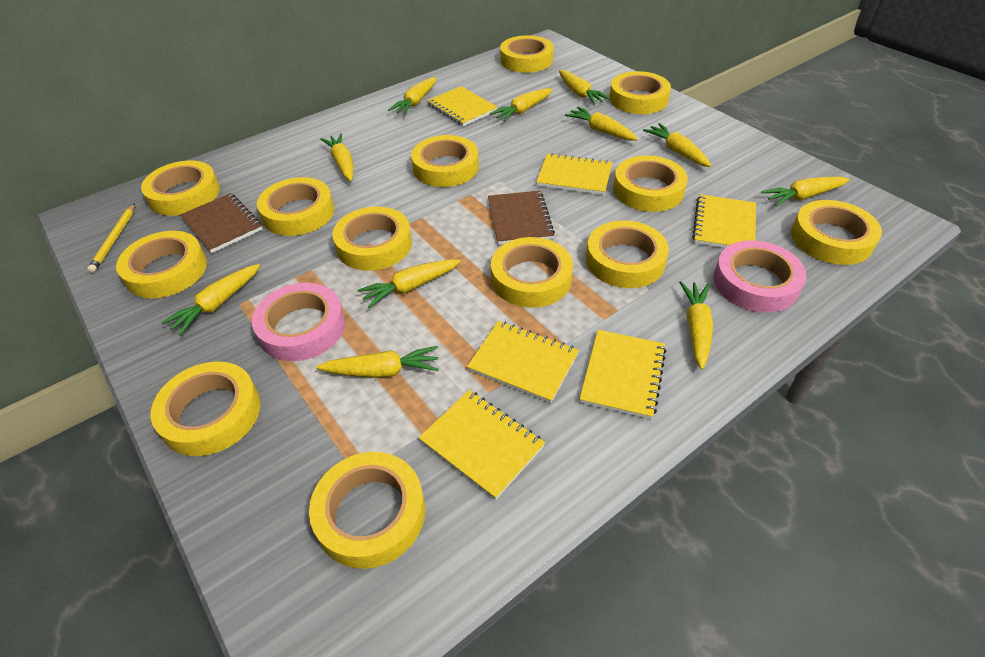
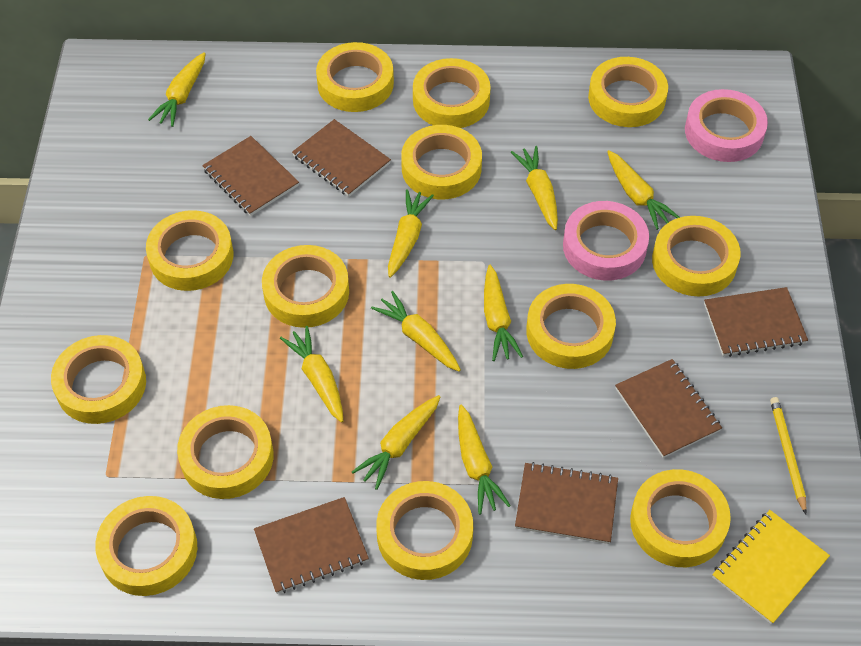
brown notebook: [180,193,263,253] [488,191,555,245] = 2 -> [202,136,299,216] [254,497,369,594] [292,119,391,197] [515,462,618,544] [615,359,722,458] [704,287,808,357] = 6
yellow carrot: [162,264,260,336] [316,346,439,378] [321,133,353,181] [358,259,461,308] [388,77,437,115] [490,88,553,122] [559,70,611,105] [565,107,638,141] [643,123,712,167] [679,281,713,370] [761,177,850,206] = 11 -> [148,52,206,127] [280,326,343,423] [352,395,440,490] [371,291,461,372] [388,189,434,278] [458,404,511,515] [484,265,523,361] [511,146,558,230] [607,150,680,230] = 9
yellow notebook: [419,390,545,500] [427,86,498,126] [467,321,579,403] [536,153,613,195] [580,330,667,419] [692,194,756,248] = 6 -> [712,510,830,625] = 1

